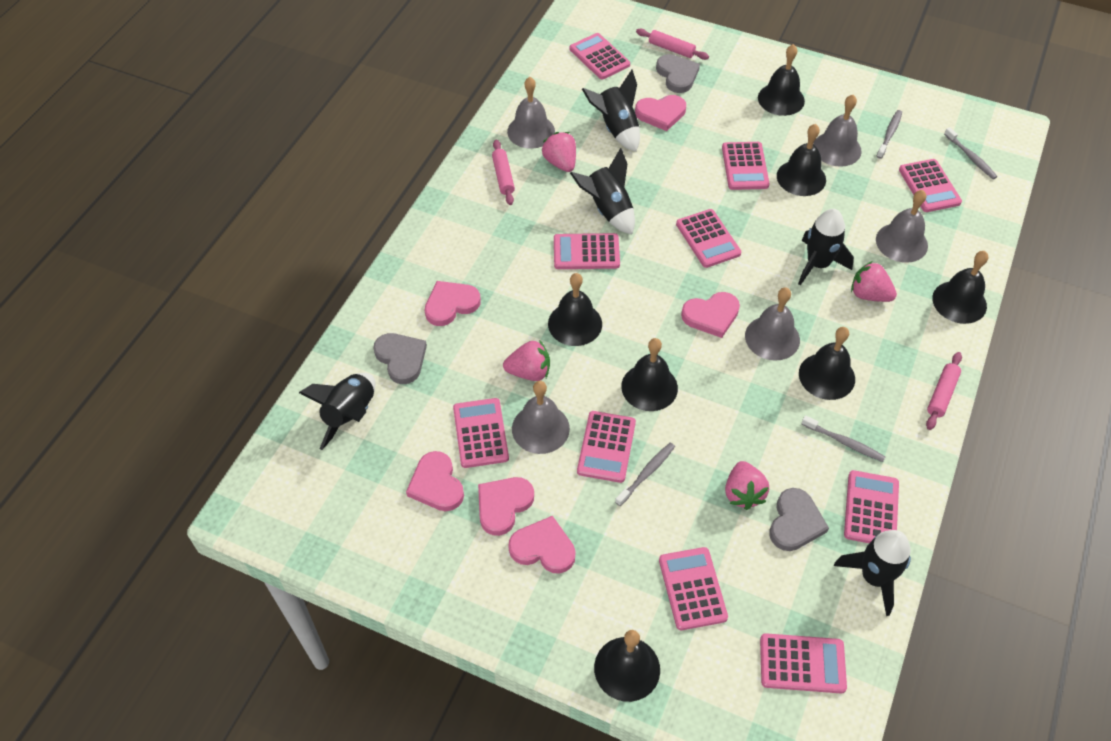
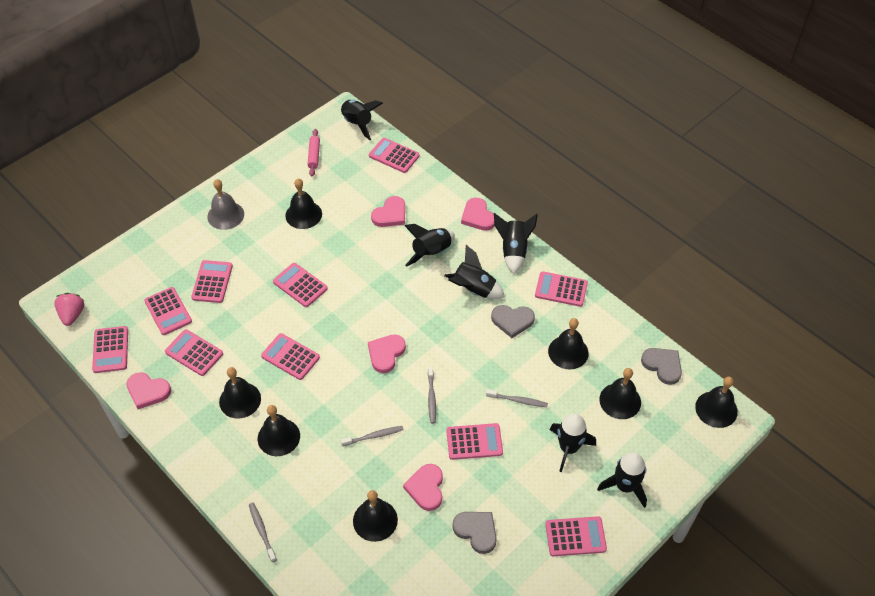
black rocket: [299,373,375,450] [570,148,635,234] [582,70,640,152] [798,209,854,285] [834,530,911,616] = 5 -> [341,100,383,140] [404,224,455,267] [444,245,505,299] [494,213,538,274] [550,413,596,472] [597,452,647,508] = 6
grey bell: [507,77,555,149] [512,381,570,454] [745,287,800,361] [813,95,862,167] [876,190,928,263] = 5 -> [207,179,244,230] = 1
pink heart: [406,451,464,511] [425,281,481,326] [478,477,534,536] [508,516,575,573] [635,95,686,131] [681,292,740,338] = 6 -> [126,372,171,409] [368,335,406,373] [371,196,405,227] [403,464,443,511] [461,198,495,231] = 5
pink rolling pin: [492,140,515,205] [636,28,709,60] [926,352,962,430] = 3 -> [307,129,320,176] = 1
pink strawberry: [503,340,550,381] [541,132,576,172] [725,461,769,510] [851,261,897,302] = 4 -> [54,293,84,326] = 1

